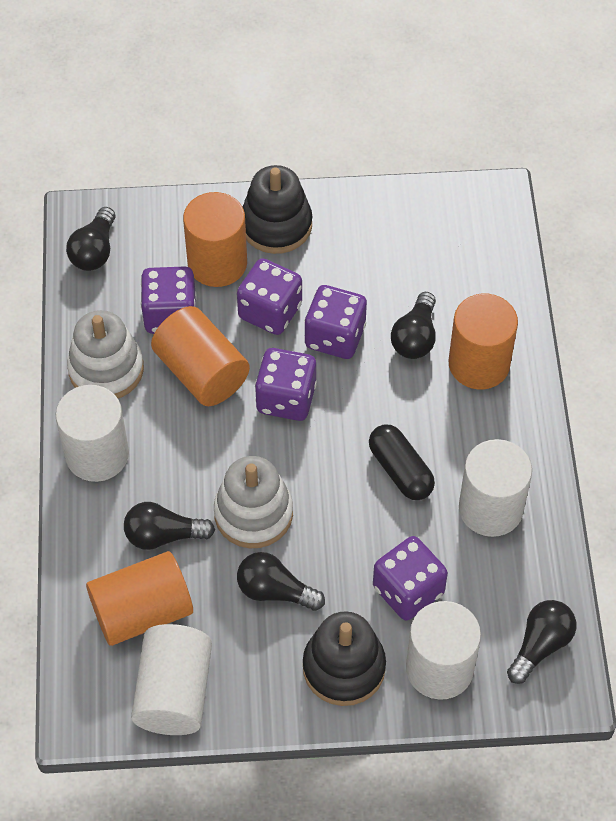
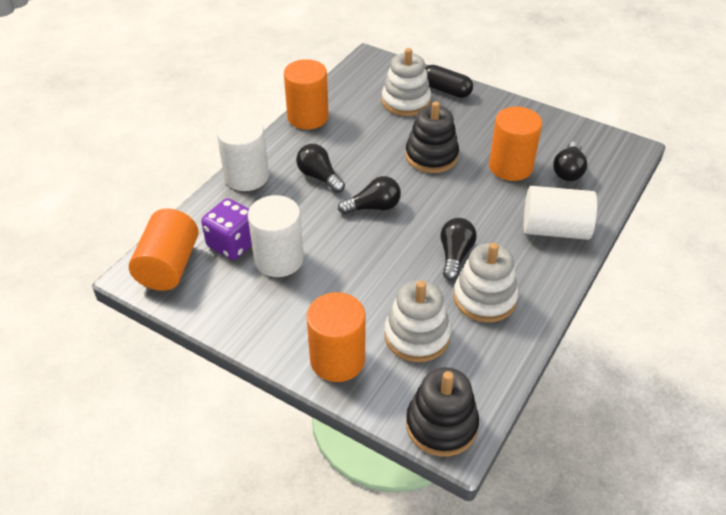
black light bulb: [66,207,116,271] [124,502,215,550] [237,552,325,611] [391,292,436,359] [507,600,576,684] = 5 -> [296,144,345,193] [338,176,401,215] [440,218,477,281] [553,142,587,181] = 4
purple dice: [141,266,197,334] [237,258,302,335] [255,348,317,421] [305,285,367,359] [373,536,448,620] = 5 -> [201,198,252,260] = 1
white cylinder: [56,385,129,482] [131,624,212,735] [406,601,481,700] [459,439,532,537] = 4 -> [217,116,269,191] [248,195,304,277] [524,186,597,240] = 3
white stacking toy: [67,310,144,398] [214,456,293,548] = 2 -> [382,48,431,116] [384,280,451,362] [454,243,518,323] = 3

